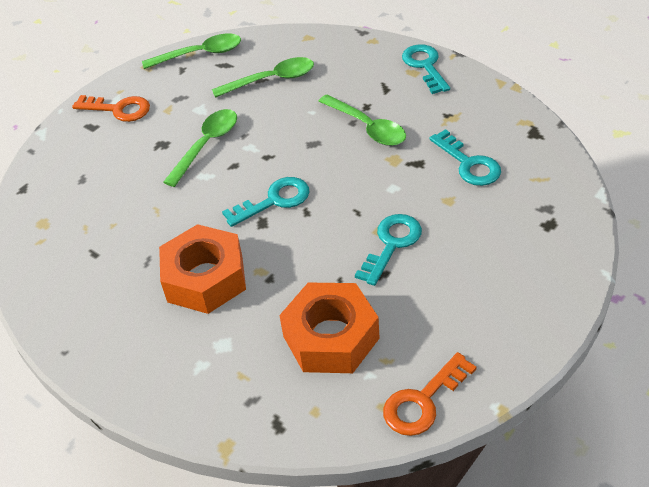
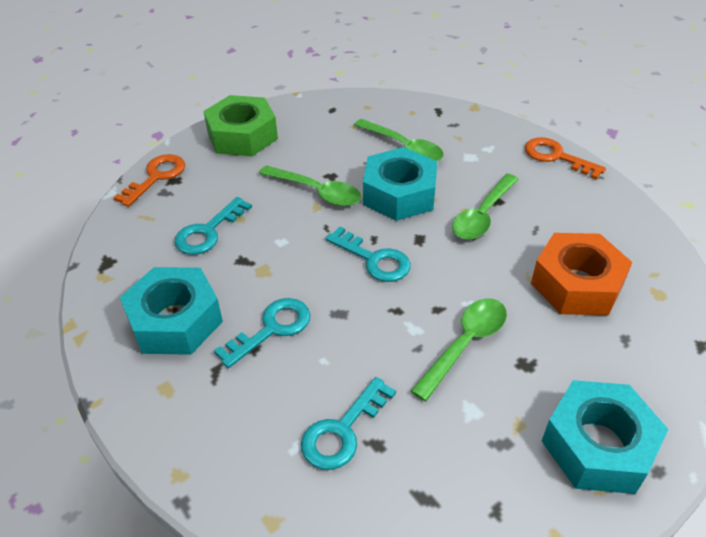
green nut: none = 0 -> [203,95,278,156] = 1
orange nut: [159,224,246,314] [279,283,380,373] = 2 -> [531,233,632,315] = 1
turquoise nut: none = 0 -> [120,267,223,355] [363,147,437,221] [542,380,669,494] = 3

